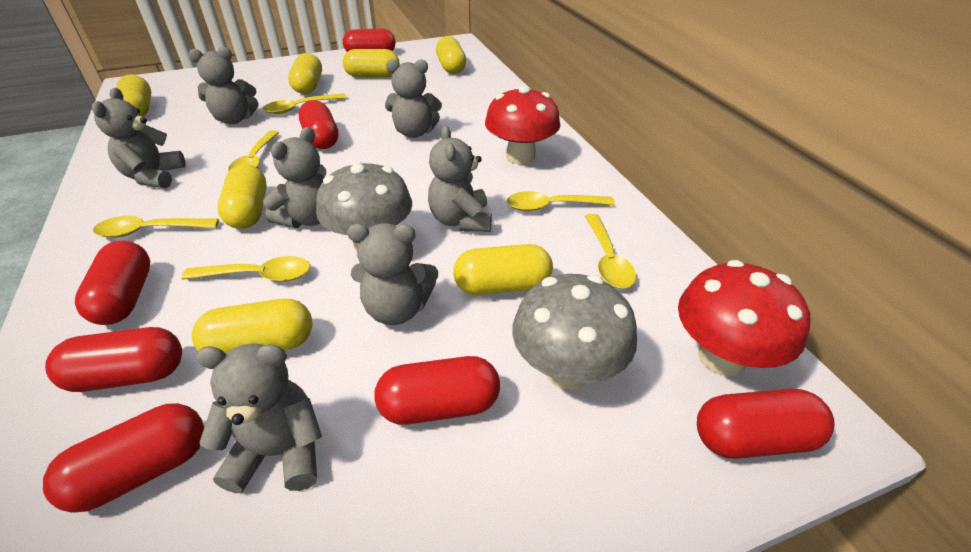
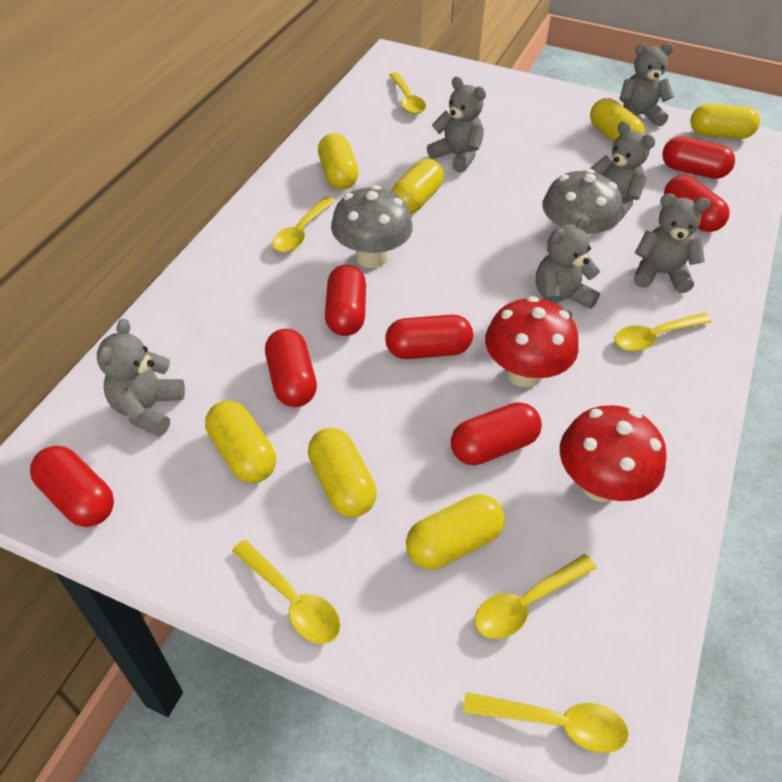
grey teddy bear: [92,88,186,188] [188,47,258,124] [196,343,322,493] [263,127,326,228] [347,223,438,325] [385,59,442,138] [428,126,492,232] = 7 -> [97,319,185,437] [427,77,486,173] [535,216,600,317] [590,122,655,221] [620,43,674,127] [634,193,710,293] = 6

